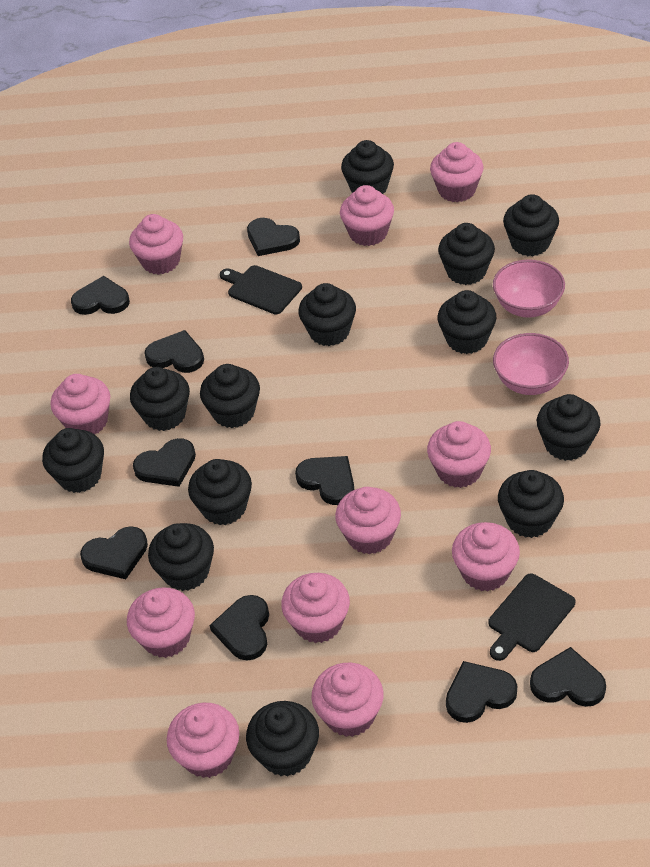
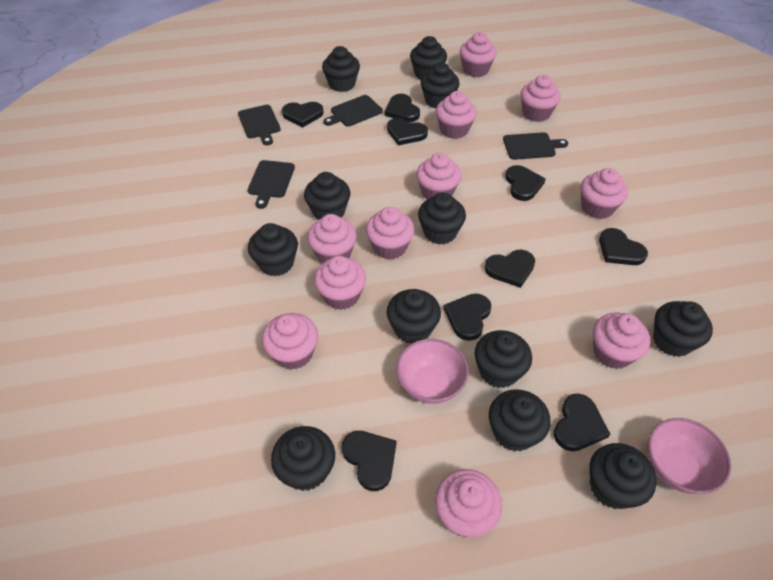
black cupcake: [42,428,104,493] [130,367,190,431] [148,523,214,591] [188,459,252,525] [200,364,260,428] [246,701,319,777] [298,283,356,346] [341,140,394,194] [437,290,496,354] [438,223,495,285] [498,470,564,538] [503,194,559,256] [537,394,601,461] = 13 -> [248,223,298,276] [271,426,335,491] [304,172,350,220] [322,46,360,92] [387,289,441,344] [410,36,447,80] [418,193,466,244] [421,62,460,109] [475,330,532,388] [489,389,551,452] [589,443,657,509] [653,301,713,357] = 12
black cutting board: [220,265,302,314] [488,574,575,661] = 2 -> [238,105,281,145] [248,160,295,209] [323,95,383,127] [503,132,568,160] = 4

